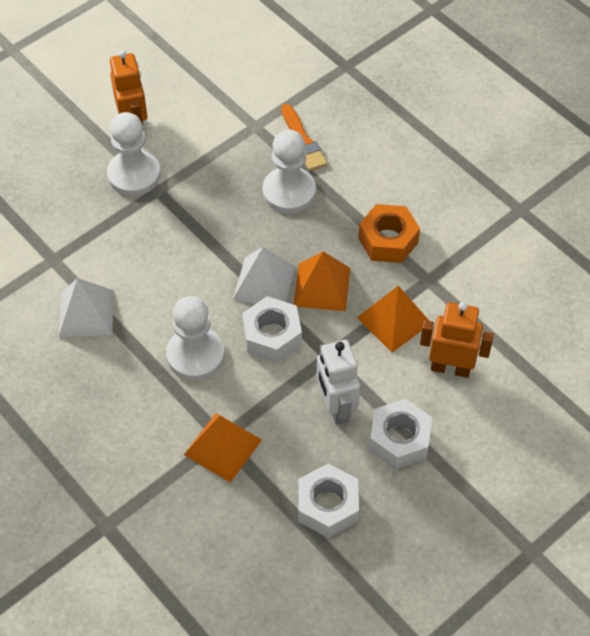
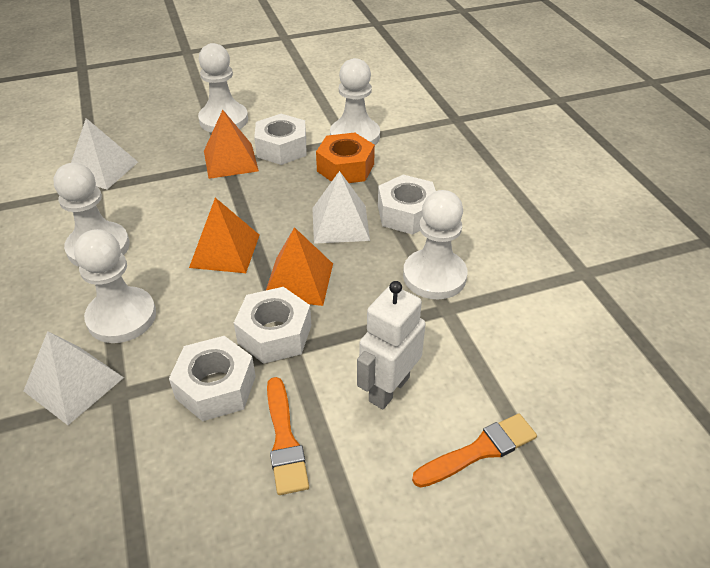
orange brush: [281,104,327,171] = 1 -> [267,377,309,495] [412,413,537,488] = 2
orange robot: [110,50,147,125] [420,302,494,378] = 2 -> none = 0
white nut: [242,296,302,363] [298,464,359,538] [369,399,432,470] = 3 -> [169,336,256,421] [234,287,312,364] [254,114,306,165] [378,175,436,235] = 4
white pawn: [107,112,160,196] [166,296,225,380] [263,130,316,213] = 3 -> [54,163,130,267] [74,229,156,343] [198,43,248,133] [330,58,380,145] [403,190,468,299] = 5
white pyramid: [59,278,114,337] [233,247,295,304] = 2 -> [24,331,124,425] [71,118,138,189] [312,171,370,244] = 3

